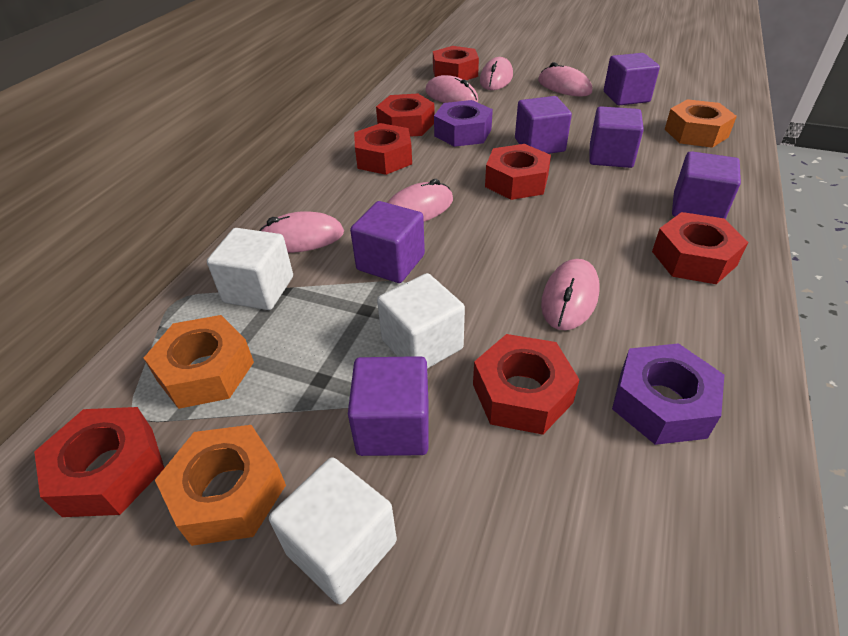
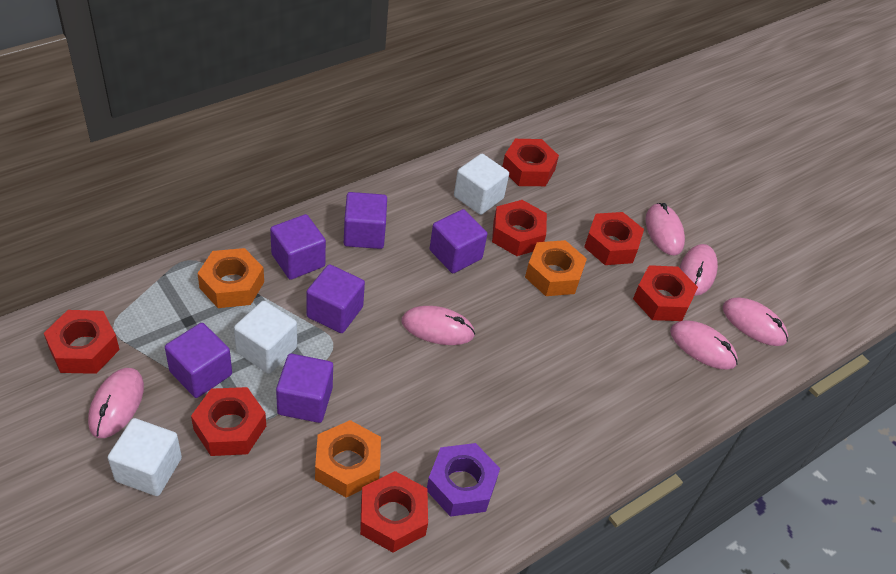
purple nut: [434,100,493,147] [612,343,724,445] = 2 -> [427,443,500,517] = 1

